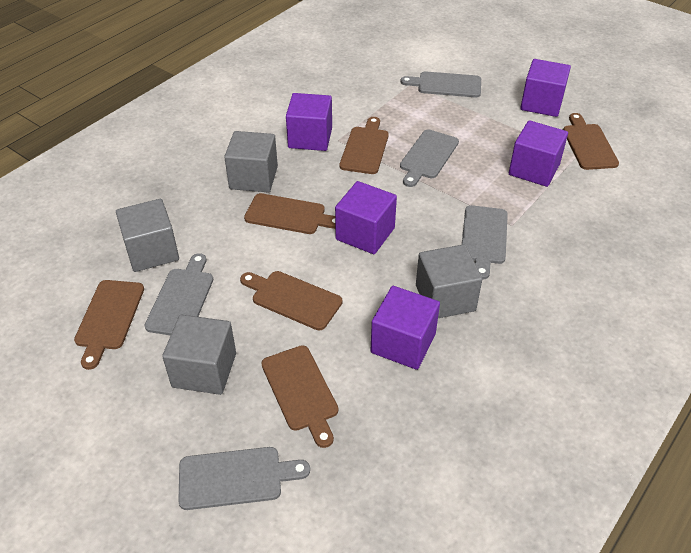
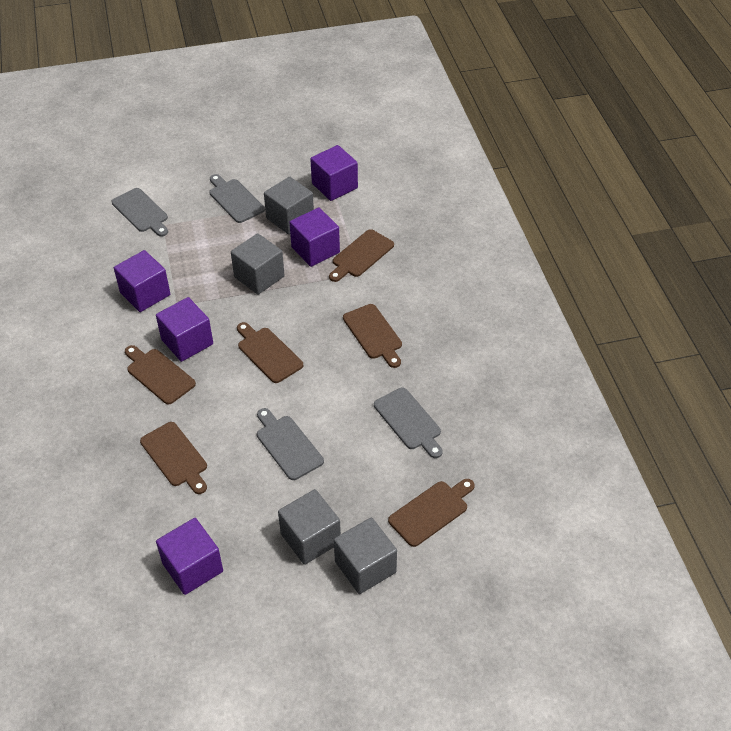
grey cutting board: [144,253,213,336] [178,447,310,510] [400,129,459,187] [401,71,481,98] [462,205,508,279] = 5 -> [112,188,168,237] [209,174,265,223] [257,408,324,480] [374,387,443,458] = 4

